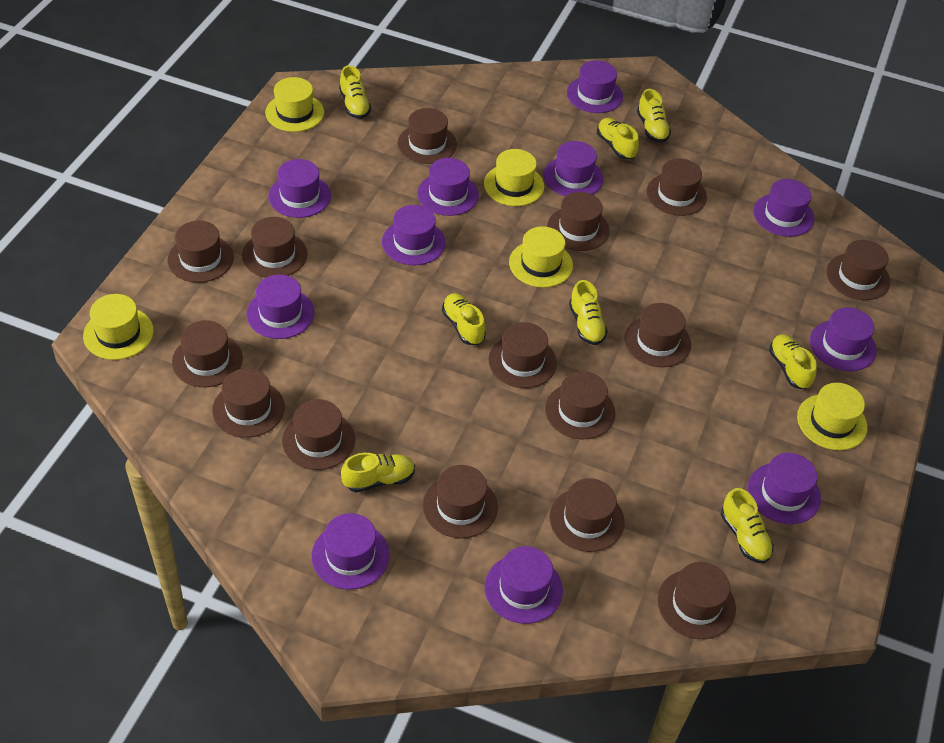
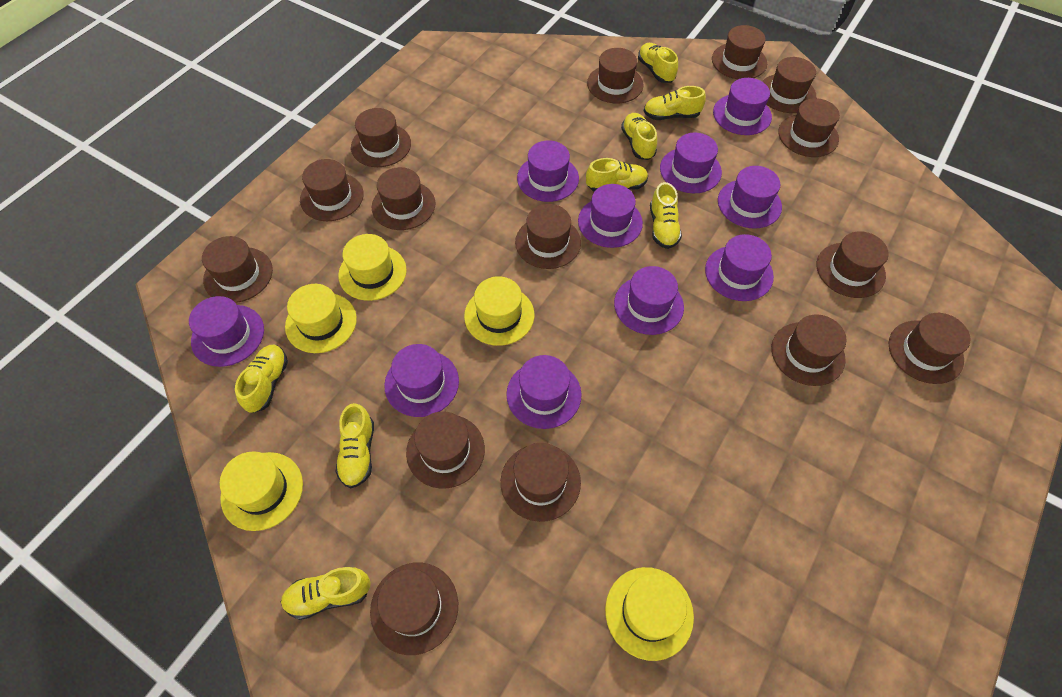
purple hat: [246,275,314,339] [269,159,331,218] [312,513,390,590] [382,205,446,265] [417,158,479,216] [485,546,563,624] [544,141,604,196] [567,60,623,113] [748,453,821,524] [753,179,815,237] [810,307,877,371] = 11 -> [189,296,264,367] [384,344,459,417] [506,355,582,429] [517,140,579,202] [578,184,643,248] [614,266,684,335] [660,133,722,193] [705,234,774,301] [713,78,772,135] [718,166,782,228] = 10

